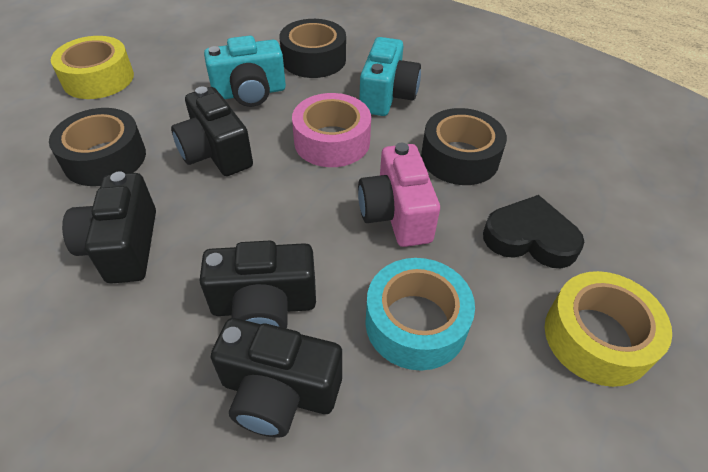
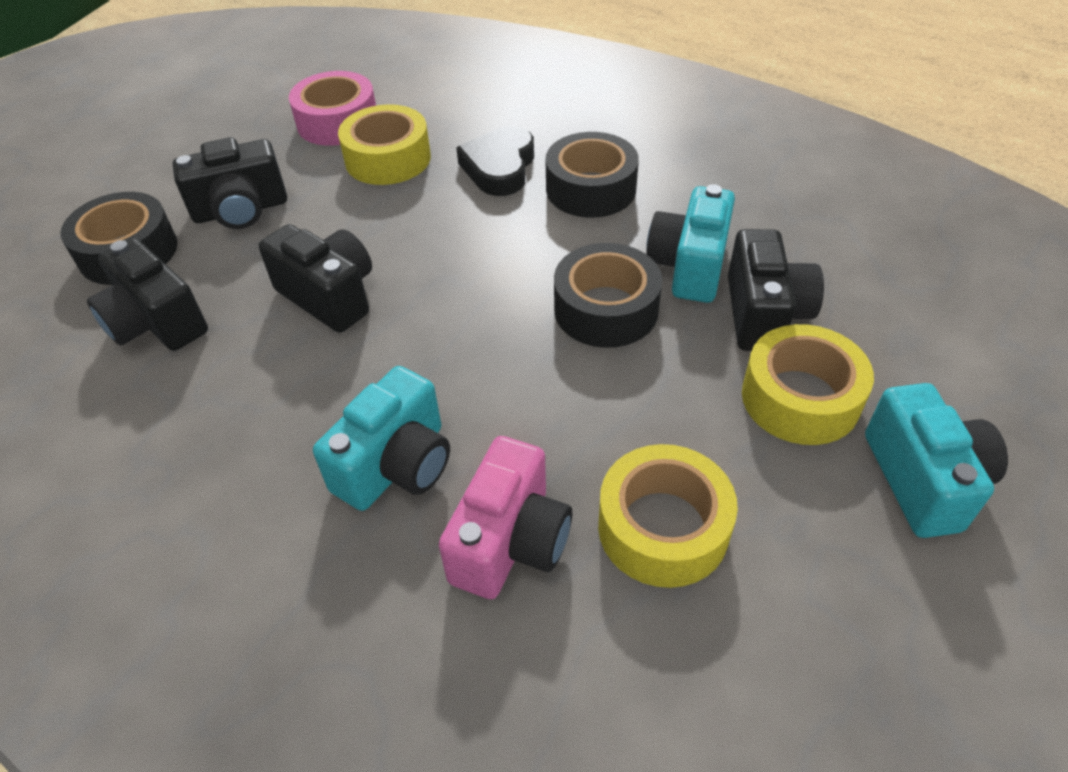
turquoise camera: [204,36,286,107] [359,37,421,116] = 2 -> [313,366,450,511] [646,184,735,303] [865,383,1008,538] = 3
turquoise tape: [365,258,475,371] = 1 -> none = 0
yellow tape: [51,36,134,99] [545,271,672,387] = 2 -> [338,104,431,185] [598,444,738,588] [742,324,874,445] = 3

